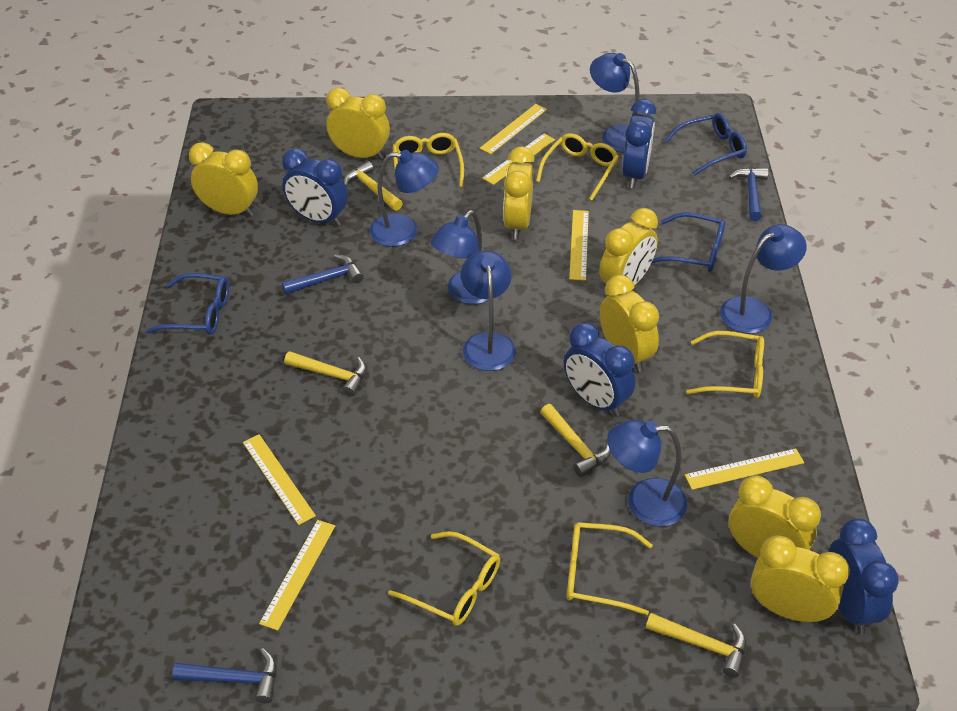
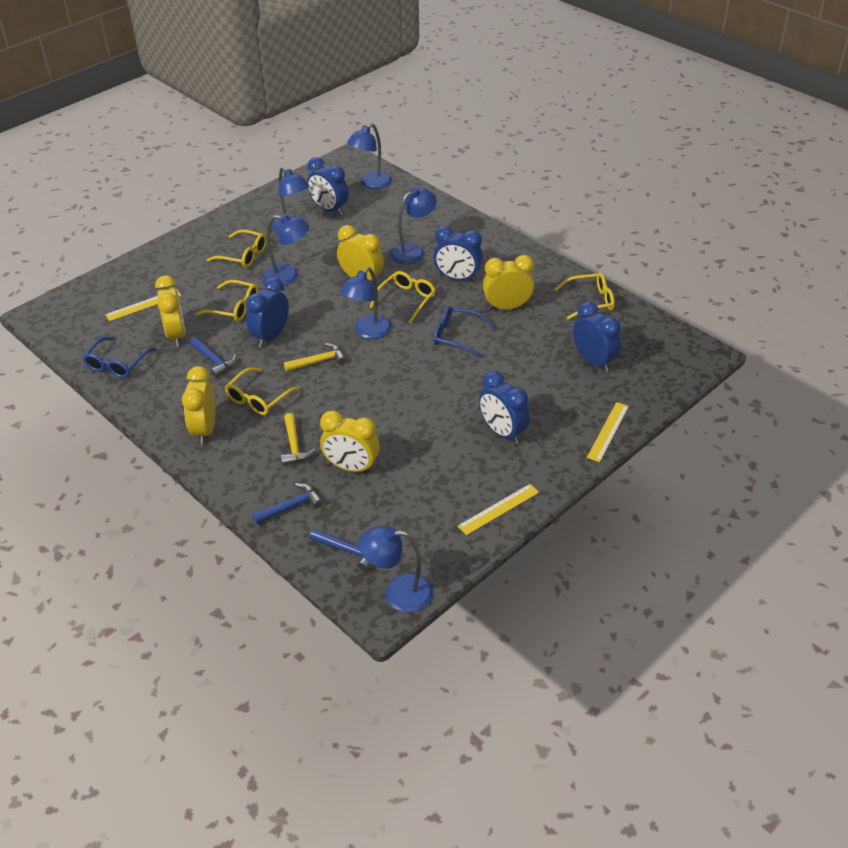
blue clock: [282,148,348,227] [564,323,635,417] [622,99,656,188] [829,518,899,634] = 4 -> [246,277,289,347] [307,157,349,216] [433,226,483,282] [479,371,530,444] [573,301,621,372] = 5
blue glasses: [146,273,229,335] [652,212,725,272] [664,113,747,176] = 3 -> [82,337,156,378] [433,306,495,358] = 2
yellow clock: [189,142,258,217] [326,88,390,160] [503,147,535,239] [599,208,658,296] [600,275,659,372] [729,475,821,558] [751,535,850,623] = 7 -> [155,276,186,347] [182,366,216,445] [320,410,380,473] [337,225,384,285] [483,255,534,310] = 5
yellow hammer: [284,351,366,396] [344,161,403,211] [540,404,611,477] [646,613,747,678] = 4 -> [281,413,316,465] [284,343,347,372] = 2
yellow ruler: [243,434,316,525] [259,520,335,631] [479,104,547,154] [482,134,555,185] [569,210,589,281] [685,448,804,490] = 6 -> [105,289,182,321] [458,484,539,535] [587,402,629,462] = 3

